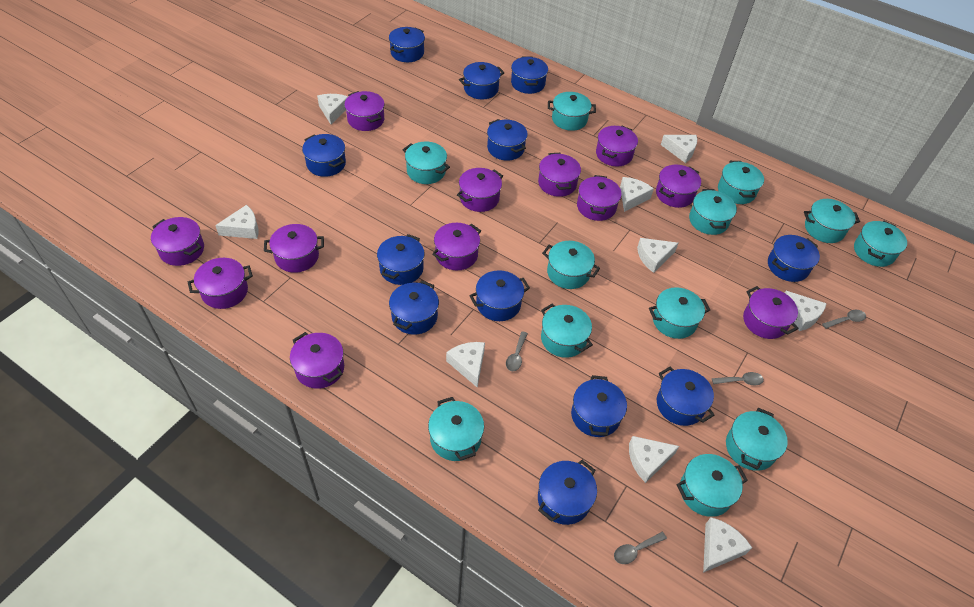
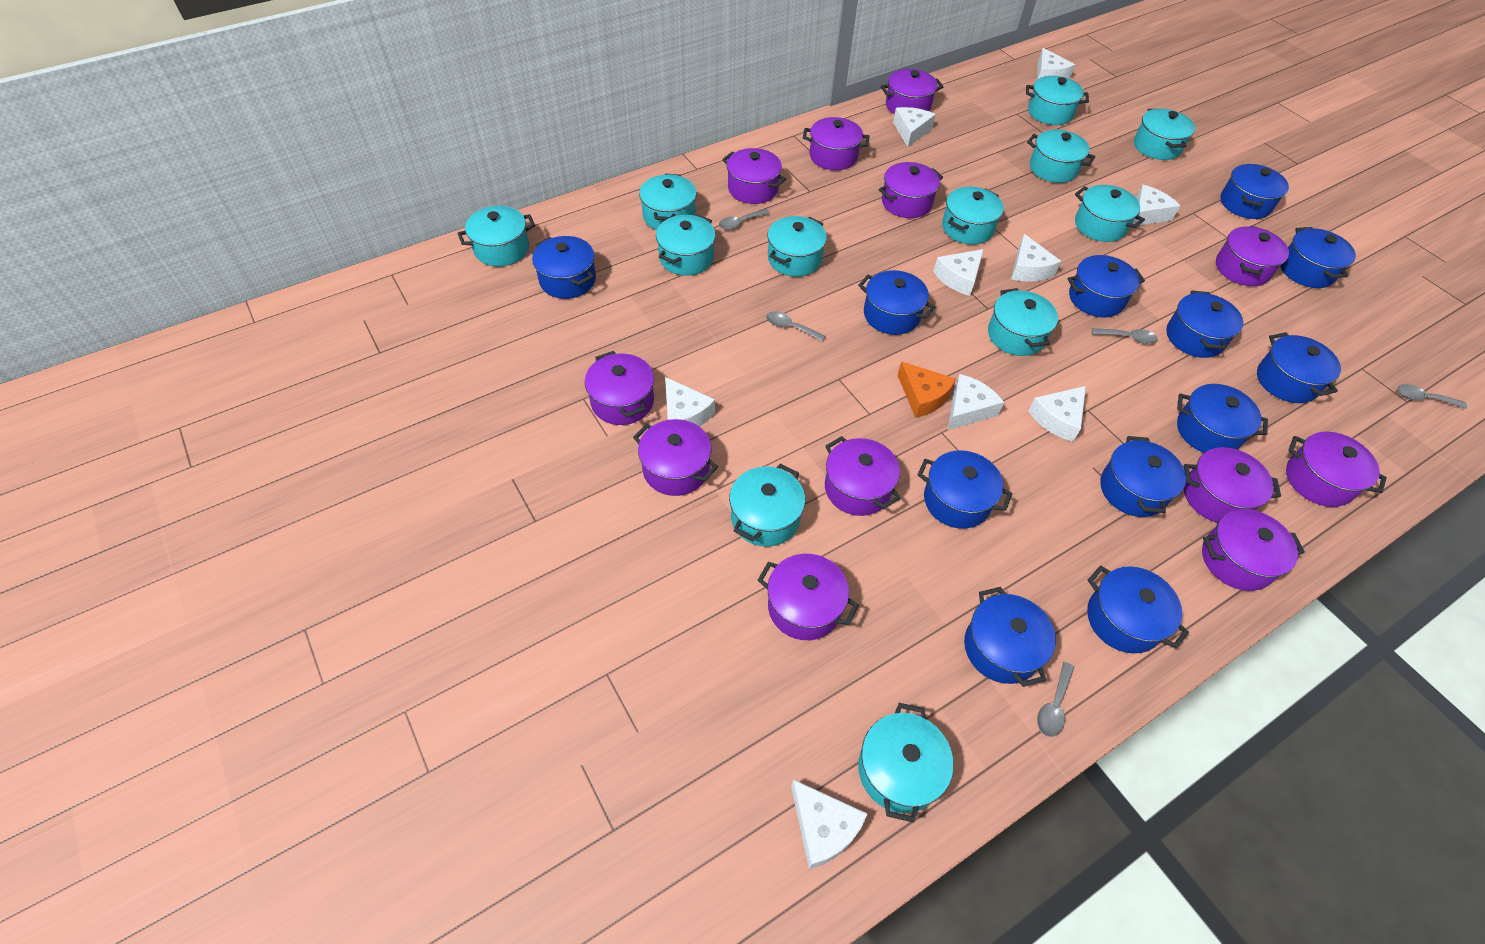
grey spoon: [506,331,528,371] [614,532,667,564] [712,372,764,385] [822,310,866,329] = 4 -> [719,209,770,230] [766,311,826,342] [1037,662,1074,737] [1092,328,1158,344] [1397,384,1467,409] = 5
orange cheese: none = 0 -> [897,361,956,418] = 1

